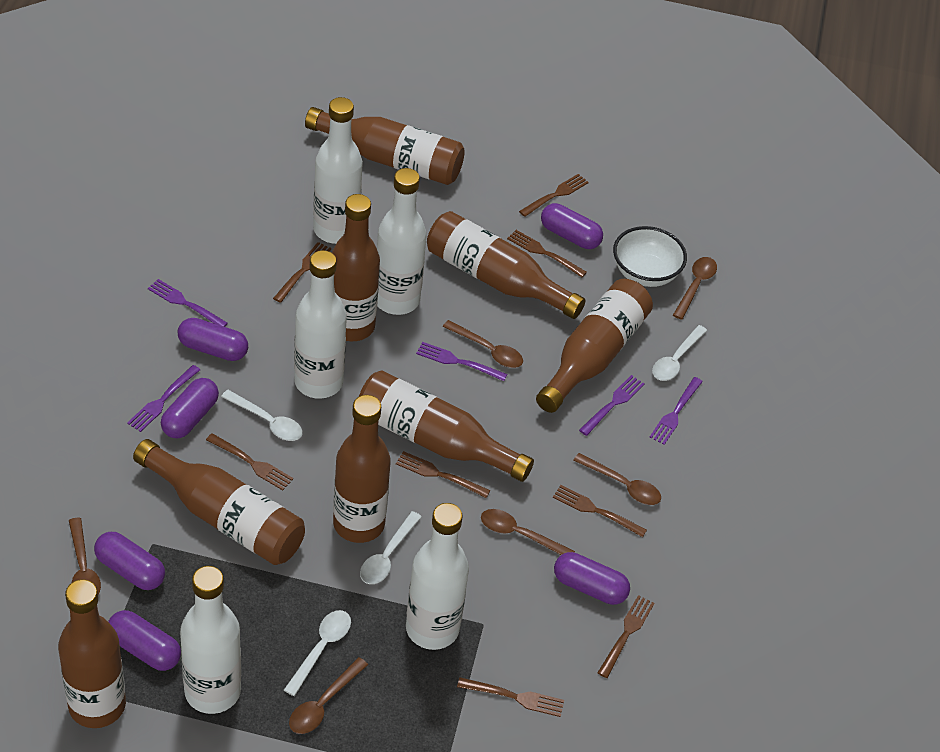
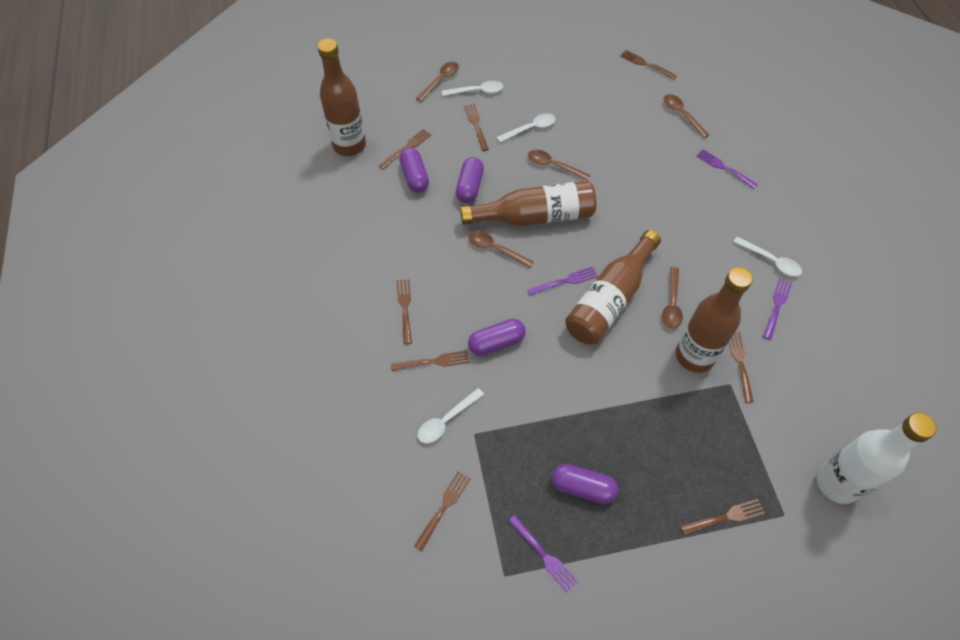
brown bottle: [58,579,126,728] [133,439,305,565] [305,107,465,185] [332,194,380,341] [333,395,391,543] [359,370,534,482] [427,211,586,319] [536,279,653,413] = 8 -> [317,38,366,156] [460,180,596,226] [565,230,661,344] [676,267,753,373] = 4
brown spoon: [69,518,101,594] [289,657,368,734] [443,320,523,368] [481,509,575,555] [573,453,661,505] [673,257,717,320] = 6 -> [416,62,459,102] [469,231,534,268] [528,150,590,180] [662,267,683,329] [664,94,709,138] = 5
purple capsule: [94,532,165,590] [108,610,181,671] [161,378,219,438] [178,318,248,361] [541,203,603,249] [554,552,630,605] = 6 -> [399,148,429,193] [456,157,484,203] [468,319,526,356] [551,464,618,504] = 4
purple fork: [127,365,200,432] [148,279,228,327] [416,342,507,381] [579,375,645,436] [650,377,703,445] = 5 -> [508,515,578,593] [527,266,598,296] [697,149,758,189] [763,278,792,340] = 4
white bottle: [180,566,241,714] [294,250,347,399] [313,97,363,244] [377,168,427,315] [406,503,469,650] = 5 -> [817,413,937,504] = 1
white bowl: [613,226,687,287] = 1 -> none = 0

